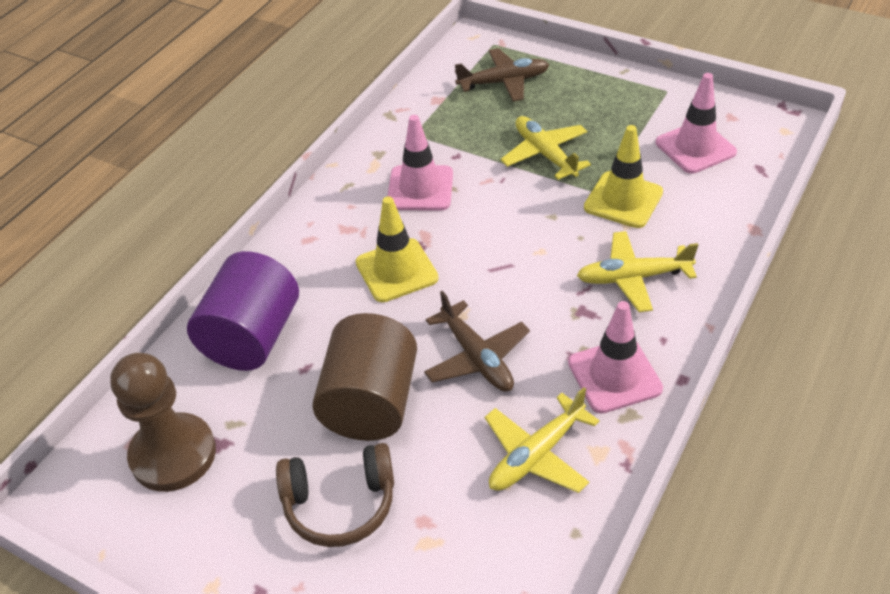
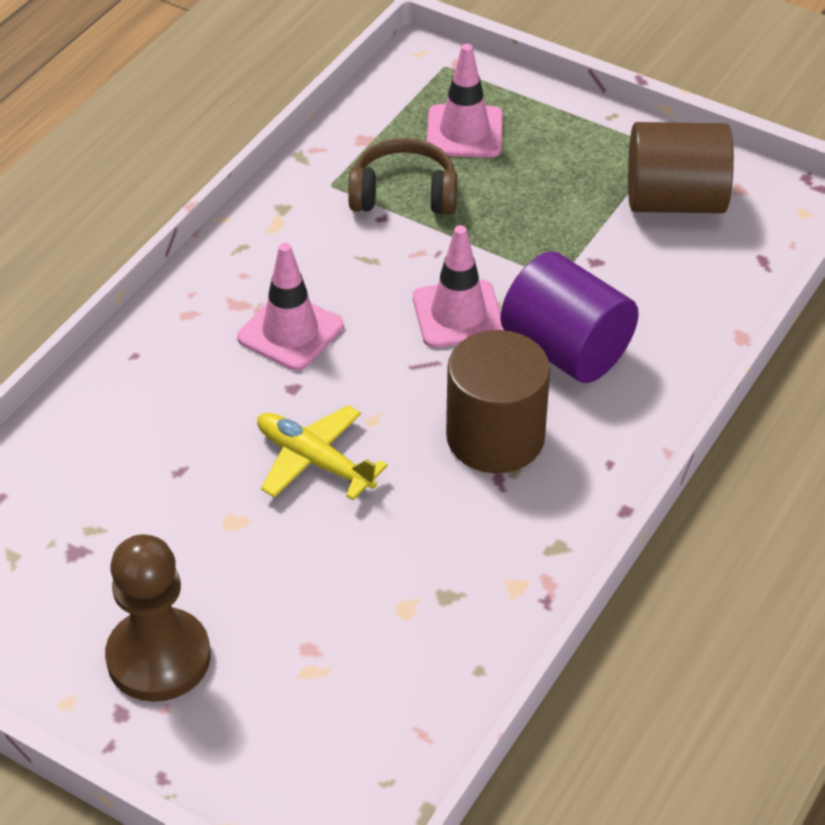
brown cylinder: [312,313,417,441] = 1 -> [446,330,550,473] [628,122,734,213] = 2
brown plane: [424,291,530,392] [455,48,549,102] = 2 -> none = 0
yellow plane: [485,387,600,493] [501,116,591,180] [577,231,698,312] = 3 -> [257,405,388,500] = 1
yellow traffic cone: [356,196,438,302] [584,125,663,228] = 2 -> none = 0

